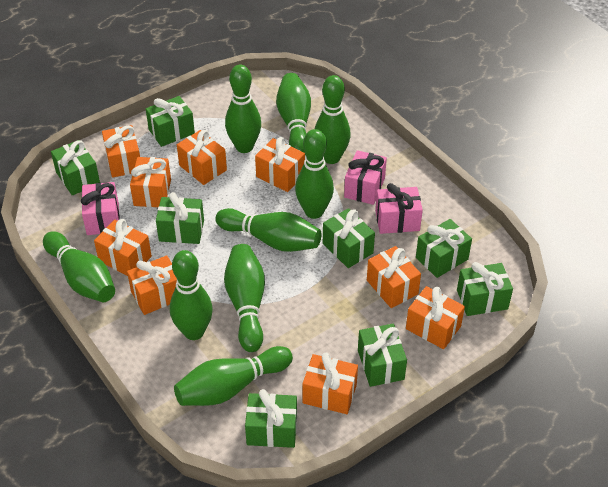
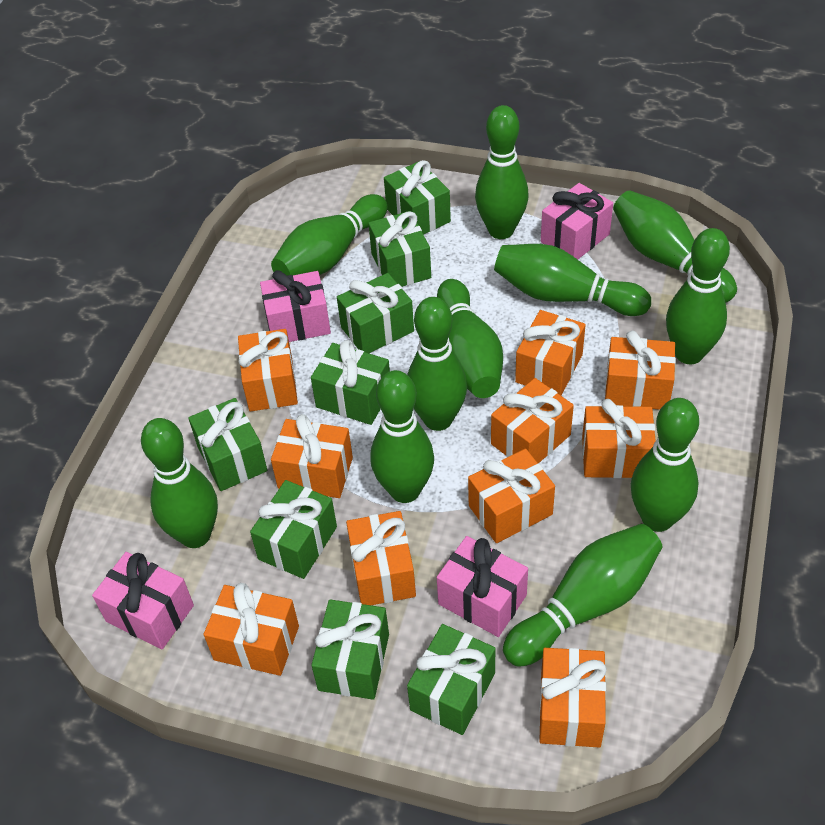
green bowling pin: [43,231,115,302] [170,250,213,340] [174,346,293,406] [215,208,321,252] [224,244,265,352] [225,65,261,153] [276,73,311,156] [295,129,334,219] [315,75,351,164] = 9 -> [141,418,218,548] [271,194,387,276] [370,370,434,503] [407,297,467,431] [437,279,503,398] [475,105,529,239] [494,244,651,316] [503,524,662,667] [613,190,737,303] [631,398,699,532] [666,228,730,364] = 11
orange gift: [94,219,152,276] [102,125,140,178] [127,255,177,315] [130,157,171,207] [177,130,227,185] [255,137,305,192] [303,352,358,414] [367,246,421,308] [406,286,465,349] = 9 -> [204,583,299,676] [238,329,298,412] [271,414,353,498] [346,511,416,605] [468,449,555,543] [491,378,574,463] [515,310,586,396] [539,648,607,747] [582,399,656,478] [605,330,676,410] = 10
pink gift: [81,182,120,235] [344,150,387,205] [375,183,423,234] = 3 -> [92,552,194,649] [260,270,331,342] [437,536,528,637] [541,183,613,259] = 4

